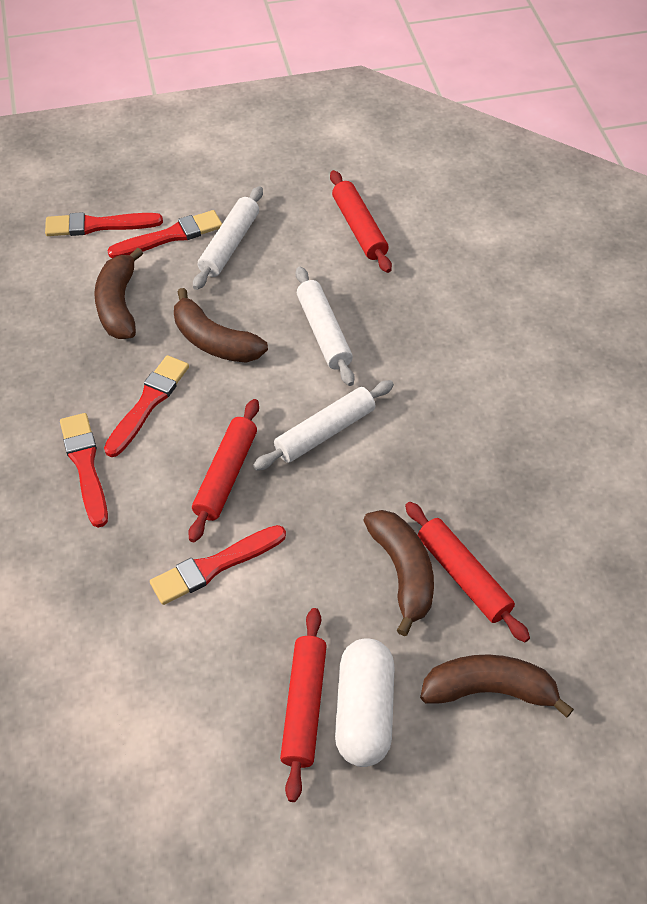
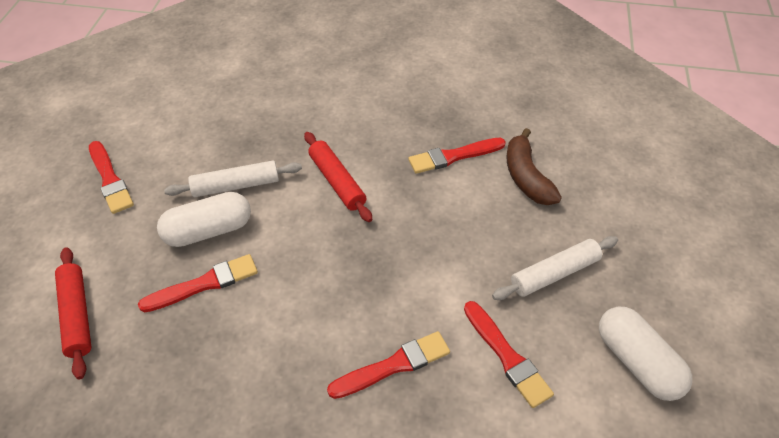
brown banana: [94,248,143,339] [174,288,268,363] [363,510,434,636] [420,654,574,718] = 4 -> [506,128,562,205] = 1
red rolling pin: [188,399,259,542] [280,608,327,802] [330,170,392,273] [405,502,530,642] = 4 -> [55,247,91,379] [304,132,372,222] = 2
white capsule: [335,638,395,767] = 1 -> [157,192,251,247] [599,307,692,401] = 2
white rolling pin: [193,186,263,290] [253,380,394,471] [296,267,355,386] = 3 -> [164,161,302,197] [492,236,618,300] = 2

